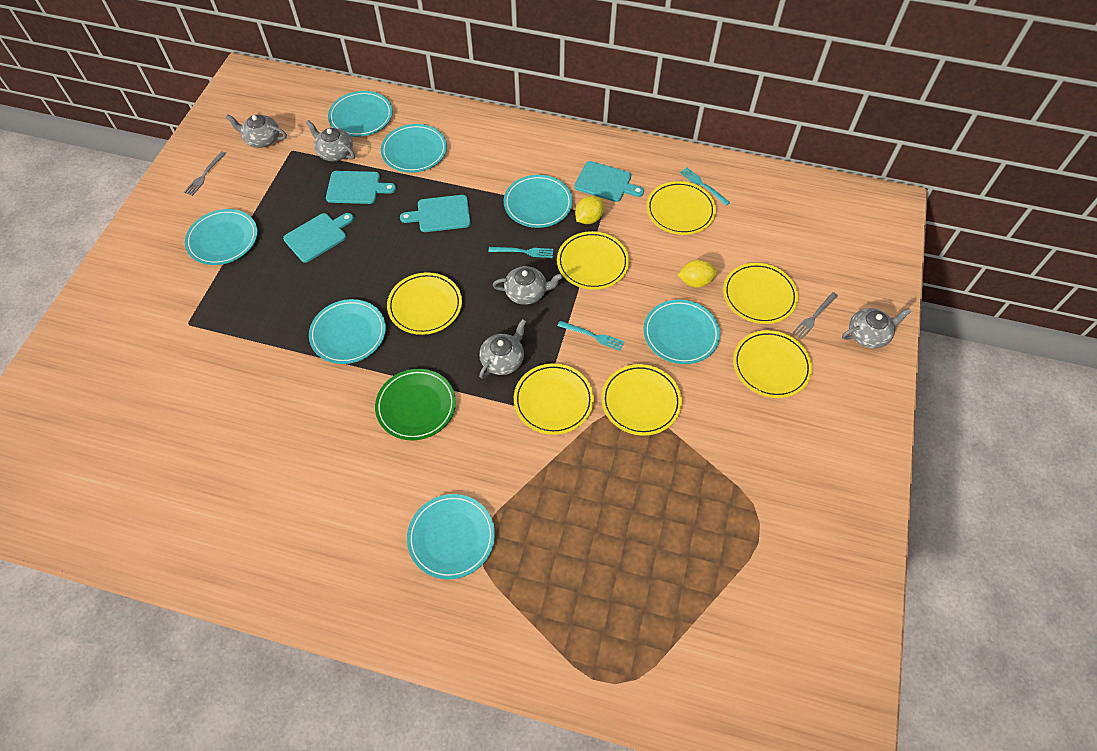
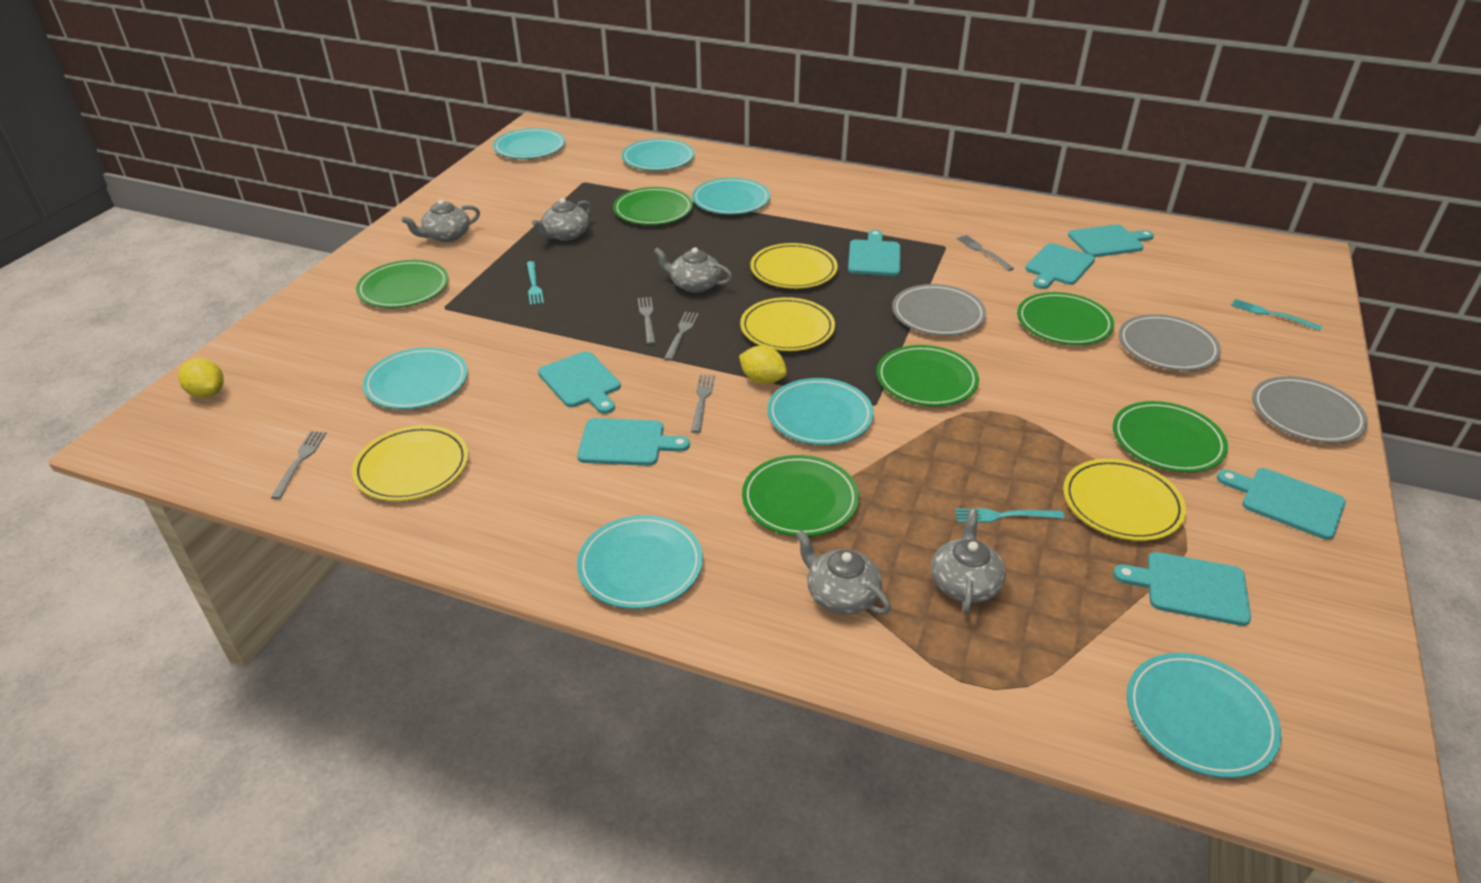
green plate: [375,369,456,440] = 1 -> [356,260,449,308] [613,187,693,225] [742,455,859,536] [876,345,979,406] [1017,292,1114,345] [1113,401,1228,472] = 6
grey fork: [184,151,226,196] [793,292,838,339] = 2 -> [271,431,326,499] [638,297,656,344] [664,312,699,361] [691,374,715,433] [957,235,1014,271] = 5
grey plate: none = 0 -> [892,284,986,336] [1119,314,1221,371] [1252,376,1368,443] = 3
turquoise cutting board: [283,213,354,263] [326,171,396,204] [400,195,471,232] [574,161,644,202] = 4 -> [538,351,621,414] [577,418,690,466] [848,230,900,276] [1025,243,1095,289] [1068,225,1154,257] [1113,552,1251,626] [1217,468,1346,540] = 7
yellow plate: [387,272,462,335] [514,363,594,435] [557,231,629,290] [601,364,682,436] [646,181,716,235] [723,263,798,324] [733,330,812,398] = 7 -> [352,425,468,501] [740,297,835,351] [750,243,838,289] [1063,459,1186,541] = 4

